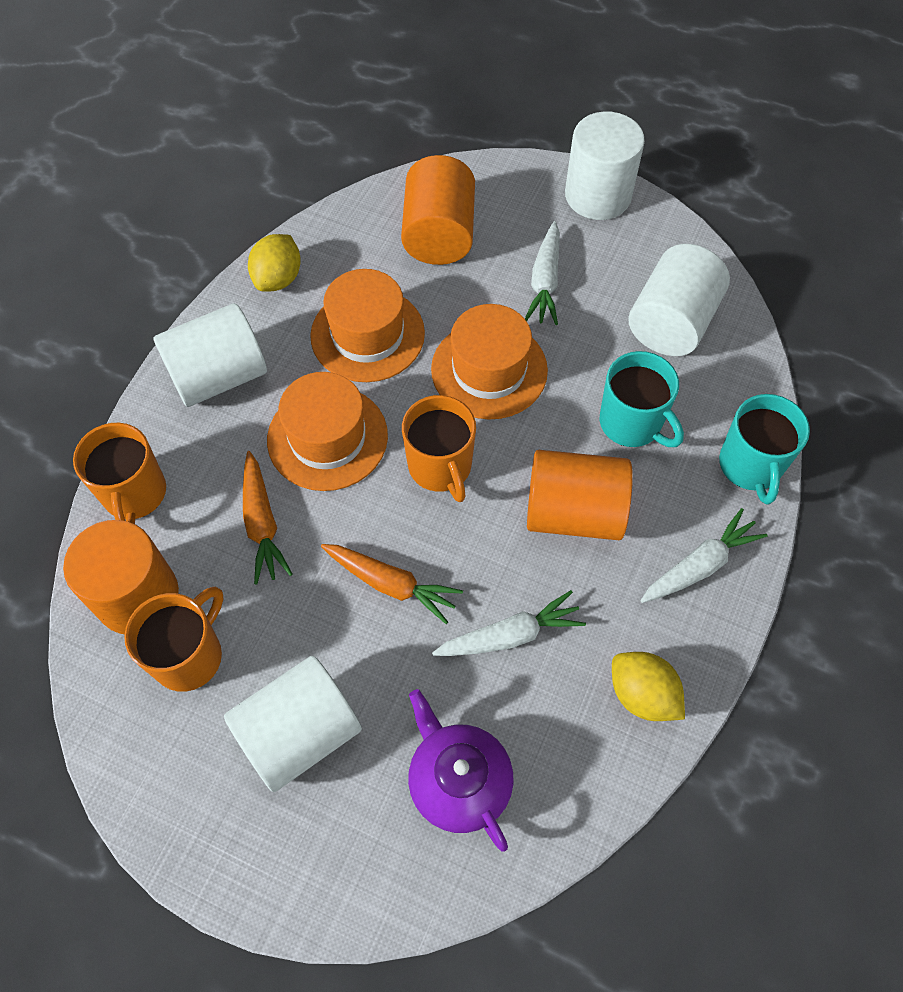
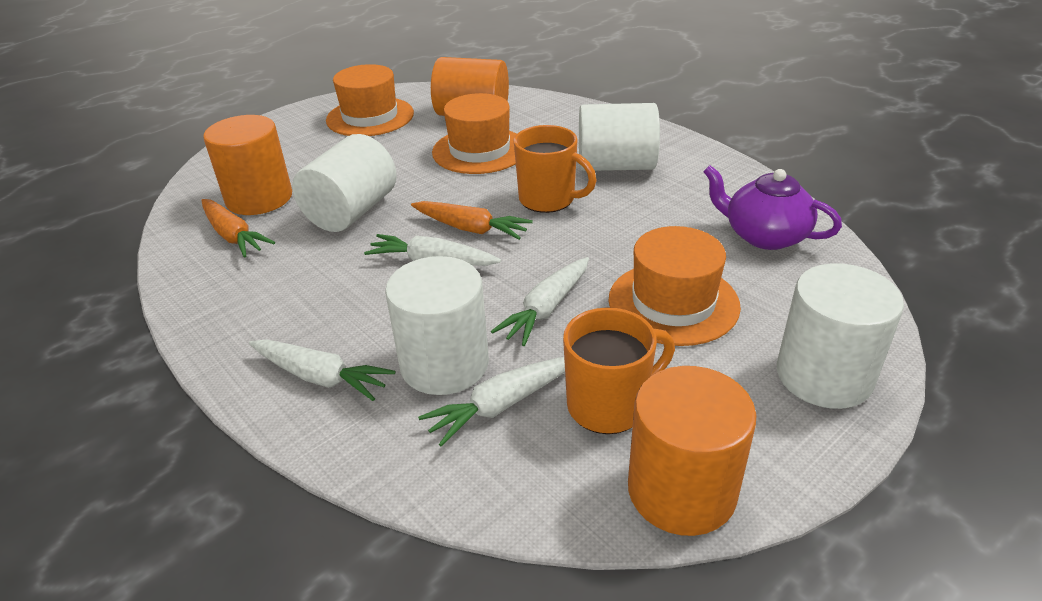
orange mug: [73,423,166,524] [124,587,224,692] [402,395,476,502] = 3 -> [514,125,597,213] [563,308,675,434] = 2
turquoise mug: [600,351,684,447] [719,394,810,505] = 2 -> none = 0
white carrot: [432,590,586,656] [525,221,560,325] [640,508,768,603] = 3 -> [249,340,395,401] [364,234,501,266] [418,357,565,446] [491,257,589,346] = 4
yellow lemon: [248,234,301,291] [612,652,685,721] = 2 -> none = 0

